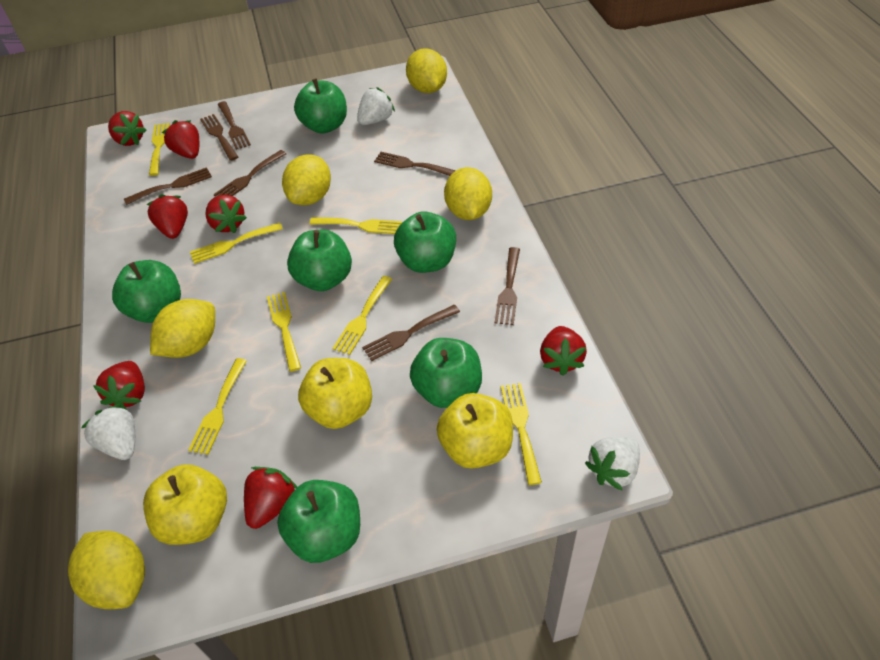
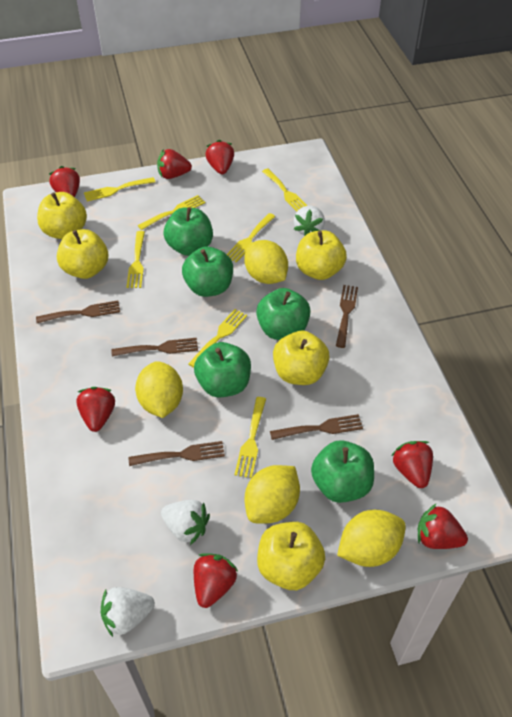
brown fork: [124,167,212,205] [200,114,238,161] [214,150,286,197] [218,101,251,150] [362,305,460,361] [374,152,456,176] [494,247,520,325] = 7 -> [36,300,120,323] [111,338,198,356] [128,441,225,466] [270,414,363,440] [336,285,358,348] = 5
green apple: [112,260,181,323] [277,480,360,563] [287,230,352,291] [294,78,347,134] [394,211,456,273] [410,338,482,408] = 6 -> [164,207,213,256] [182,246,233,297] [194,342,251,398] [256,288,311,340] [311,440,374,503] = 5
yellow apple: [143,464,227,545] [298,358,372,429] [437,393,513,469] = 3 -> [37,192,87,239] [57,229,108,279] [257,522,325,590] [273,331,330,385] [296,231,347,280] = 5
yellow lemon: [68,531,145,609] [150,299,215,358] [282,154,331,205] [406,48,447,93] [444,167,492,220] = 5 -> [135,361,183,418] [244,240,288,284] [245,465,300,524] [337,510,406,567] = 4

